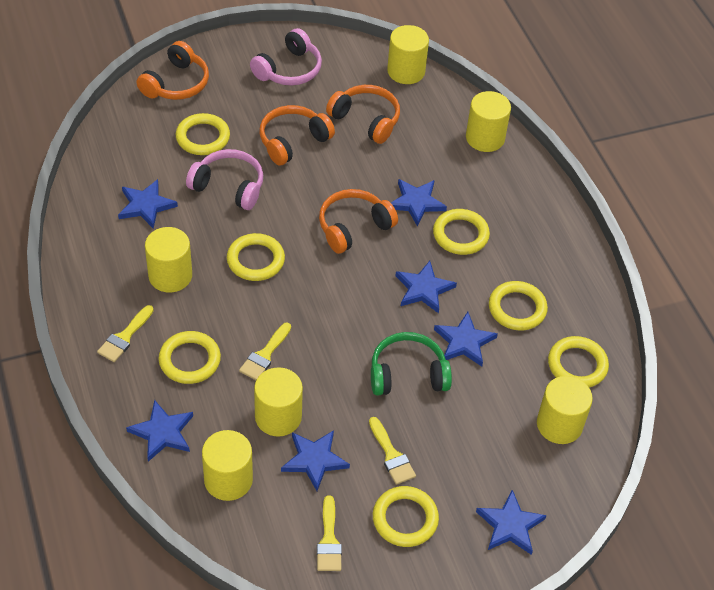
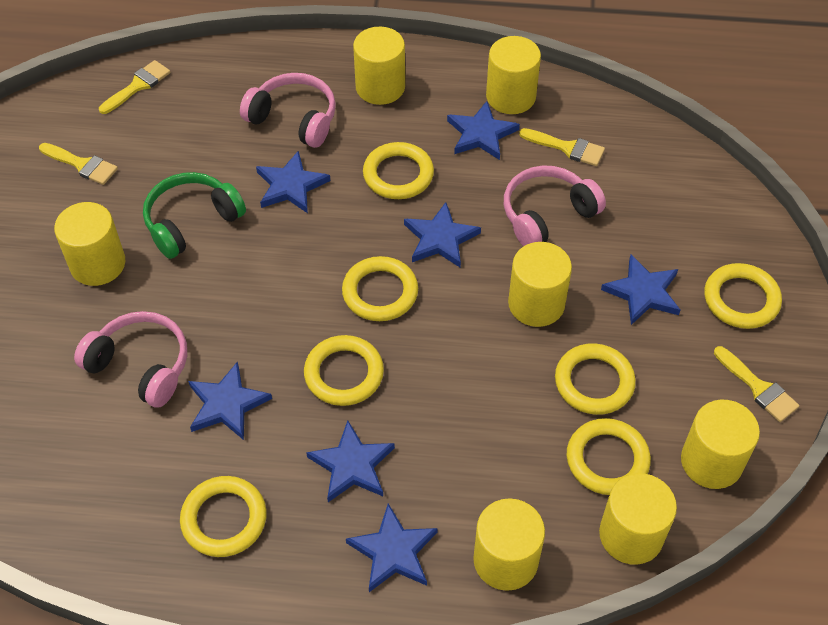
orange headphones: [137,41,209,100] [260,105,335,165] [319,189,398,254] [326,85,400,144] = 4 -> none = 0
pink headphones: [186,149,263,210] [250,28,322,86] = 2 -> [74,311,187,408] [240,73,336,148] [504,166,606,246] = 3
yellow cylinder: [145,227,192,292] [202,430,253,501] [254,367,303,437] [387,25,429,84] [466,91,511,152] [537,376,593,444] = 6 -> [54,202,125,286] [353,27,405,105] [473,498,545,591] [486,36,541,114] [508,242,572,327] [599,473,677,564] [681,400,760,489] = 7

